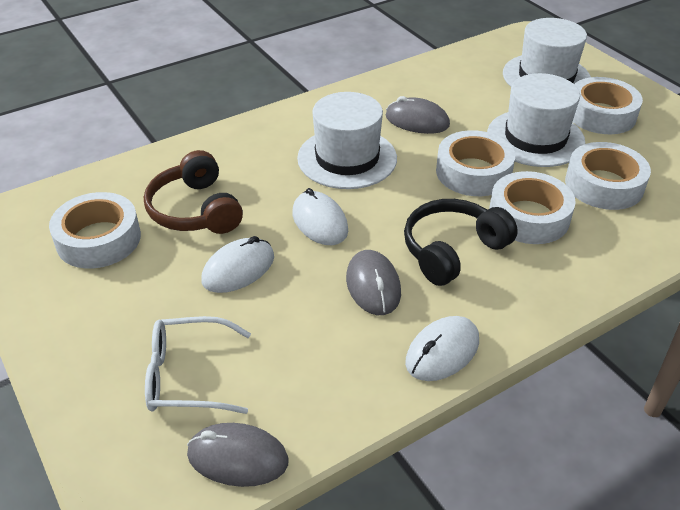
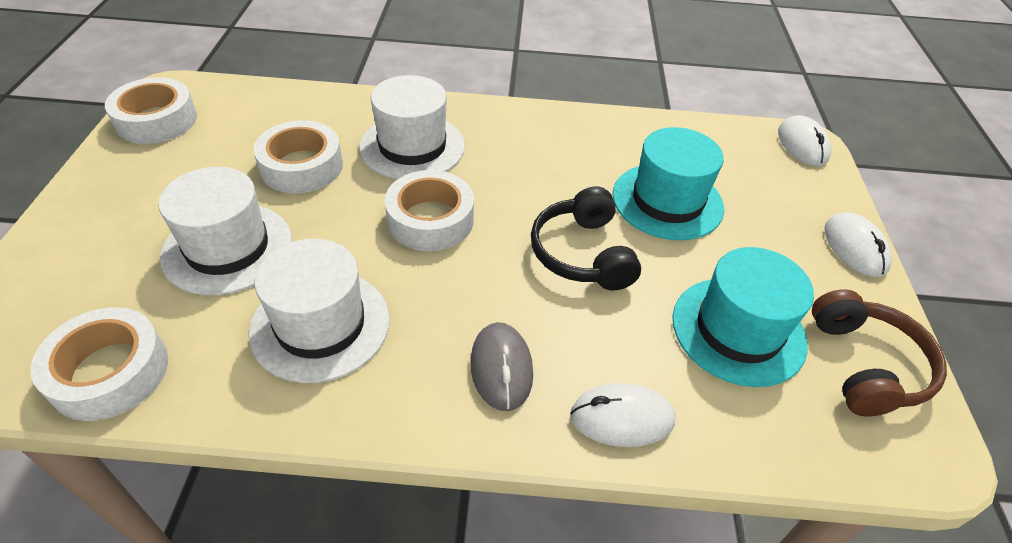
grey mouse: [187,423,289,487] [346,250,401,315] [386,96,450,134] = 3 -> [470,322,533,411] = 1
turquoise hat: none = 0 -> [612,127,724,240] [672,247,814,387] = 2
white glasses: [145,316,251,414] = 1 -> none = 0
white tape: [49,192,141,269] [436,130,515,196] [489,171,576,244] [565,142,651,210] [573,77,643,134] = 5 -> [30,307,168,421] [105,77,197,144] [253,120,343,193] [385,170,474,251] = 4

